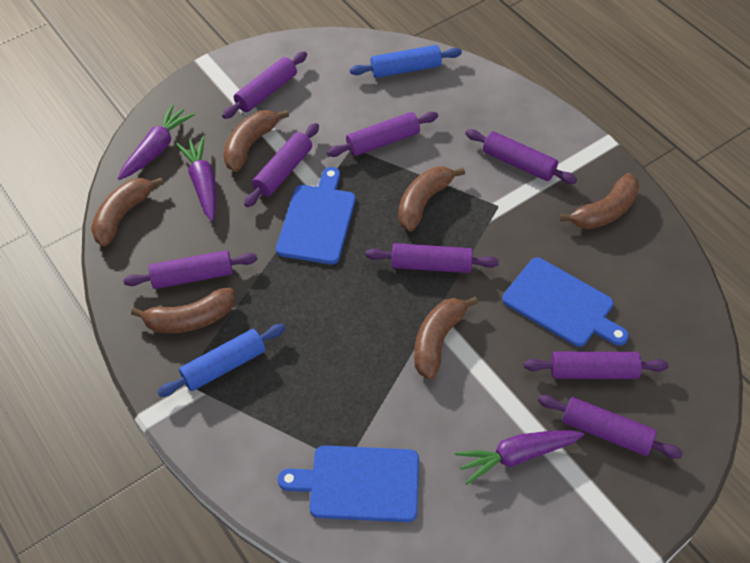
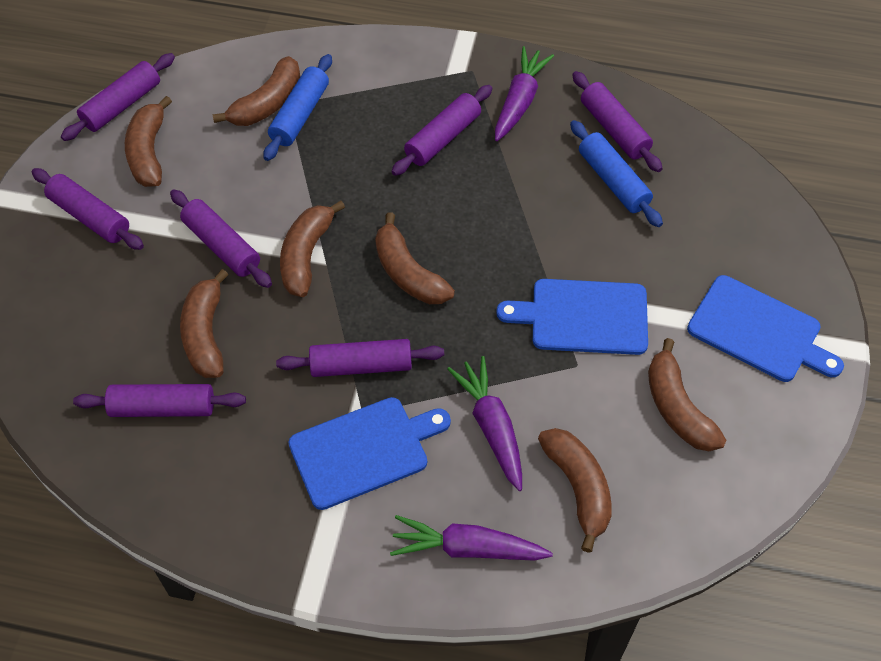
brown banana: [91,178,164,246] [131,288,235,333] [223,110,289,172] [398,166,465,232] [414,297,478,379] [559,173,640,229] = 6 -> [125,96,172,187] [180,269,229,378] [212,56,300,126] [280,200,345,297] [375,212,455,304] [538,428,612,553] [648,338,726,451] = 7
purple rolling pin: [123,250,257,289] [222,51,307,119] [244,123,319,207] [327,112,438,157] [365,243,499,273] [465,129,577,184] [524,352,669,379] [538,395,683,459] = 8 -> [32,168,144,250] [61,53,175,141] [73,384,246,417] [170,190,272,288] [276,339,444,377] [391,85,492,176] [572,71,663,172] = 7

